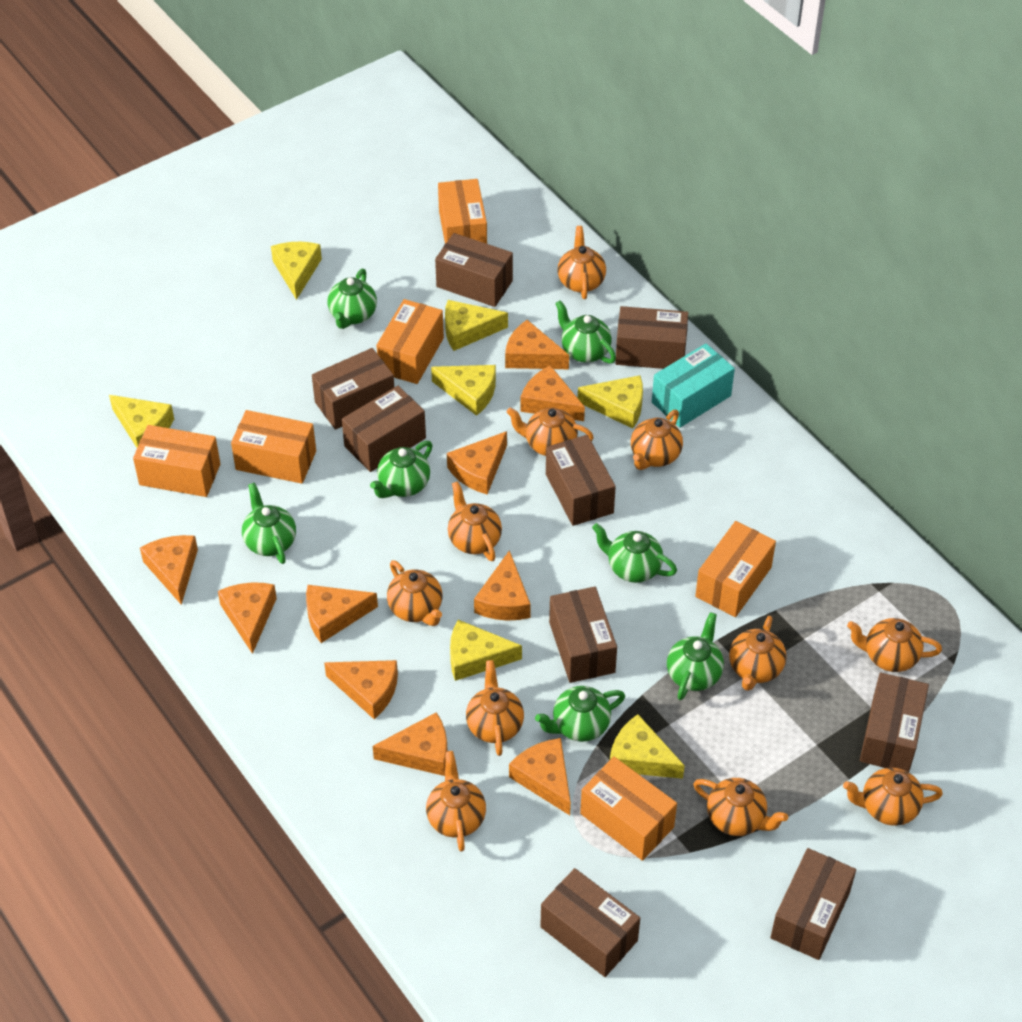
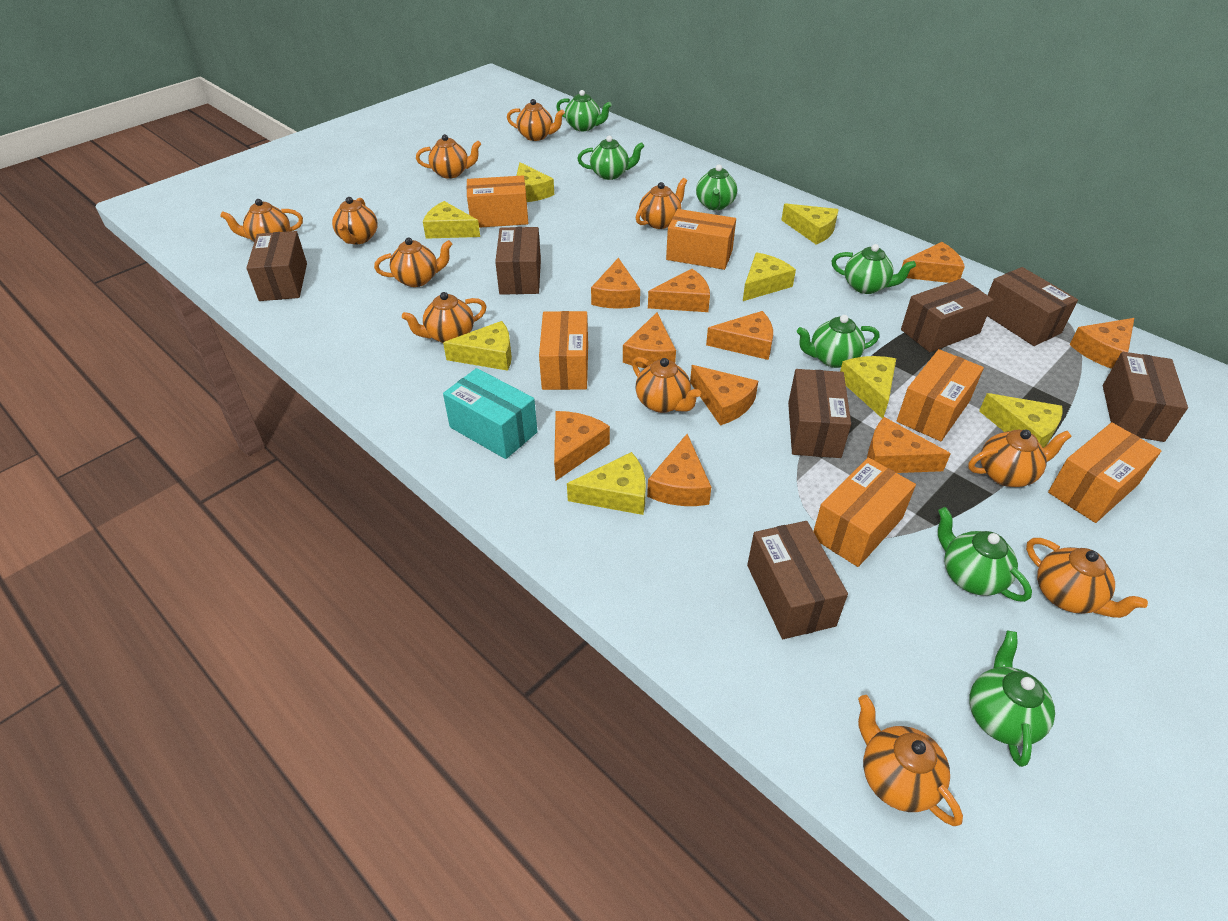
brown box: [312,348,394,430] [342,386,426,472] [435,233,513,307] [540,868,640,977] [546,435,616,526] [549,587,617,683] [615,306,688,369] [771,848,856,960] [860,673,929,772] = 9 -> [246,231,307,301] [495,227,541,295] [747,521,848,639] [788,369,851,458] [901,278,993,352] [987,267,1078,346] [1103,352,1188,442] = 7
yellow cheese: [109,395,174,448] [271,242,322,300] [431,365,496,416] [445,300,508,351] [450,620,522,681] [578,375,643,429] [610,714,685,779] = 7 -> [423,201,480,239] [443,321,512,371] [516,162,554,202] [567,452,646,515] [743,252,796,301] [781,203,839,245] [840,356,896,419] [979,393,1063,448] = 8

